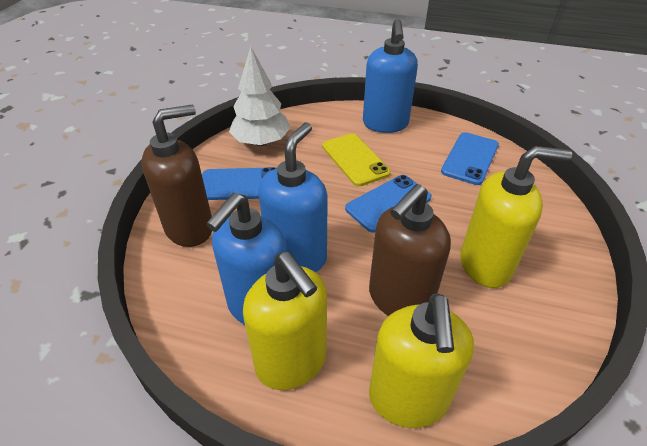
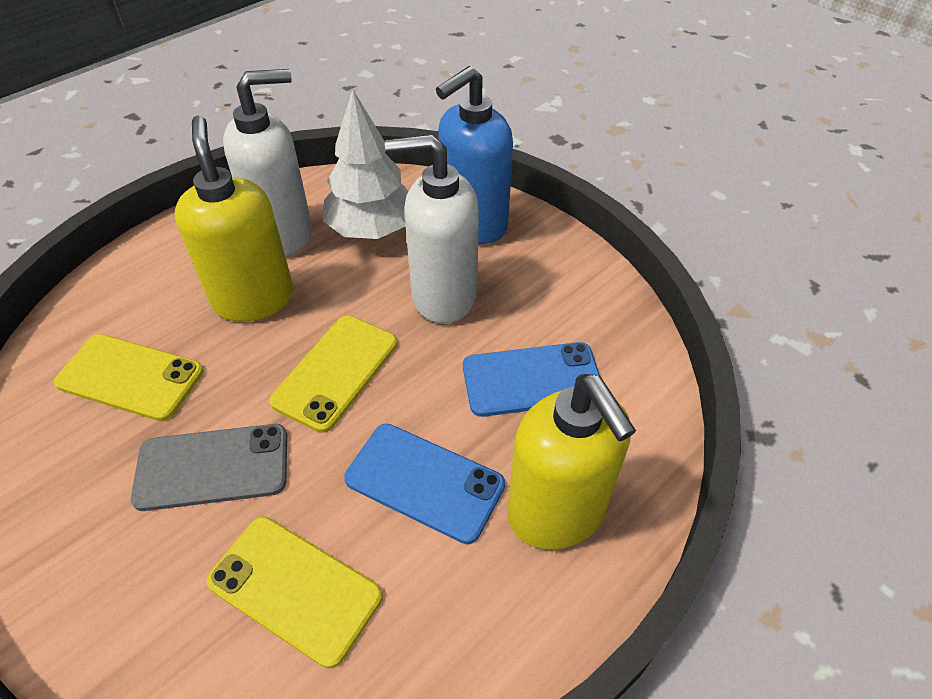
blue phone: [202,167,277,200] [345,175,432,233] [441,132,499,185] = 3 -> [344,424,505,544] [463,342,600,417] = 2
blue soap dispenser: [206,193,287,325] [258,122,328,272] [363,19,418,133] = 3 -> [436,66,513,244] = 1
brown soap dispenser: [141,104,212,247] [369,184,451,316] = 2 -> none = 0
grey phone: none = 0 -> [131,424,287,511] = 1
white soap dispenser: none = 0 -> [223,69,312,255] [385,134,479,324] = 2
yellow phone: [322,133,391,186] = 1 -> [54,334,204,421] [206,516,383,668] [269,315,397,433] = 3
yellow soap dispenser: [243,252,327,390] [369,293,474,428] [460,146,572,288] = 3 -> [174,116,293,322] [507,374,636,550] = 2

